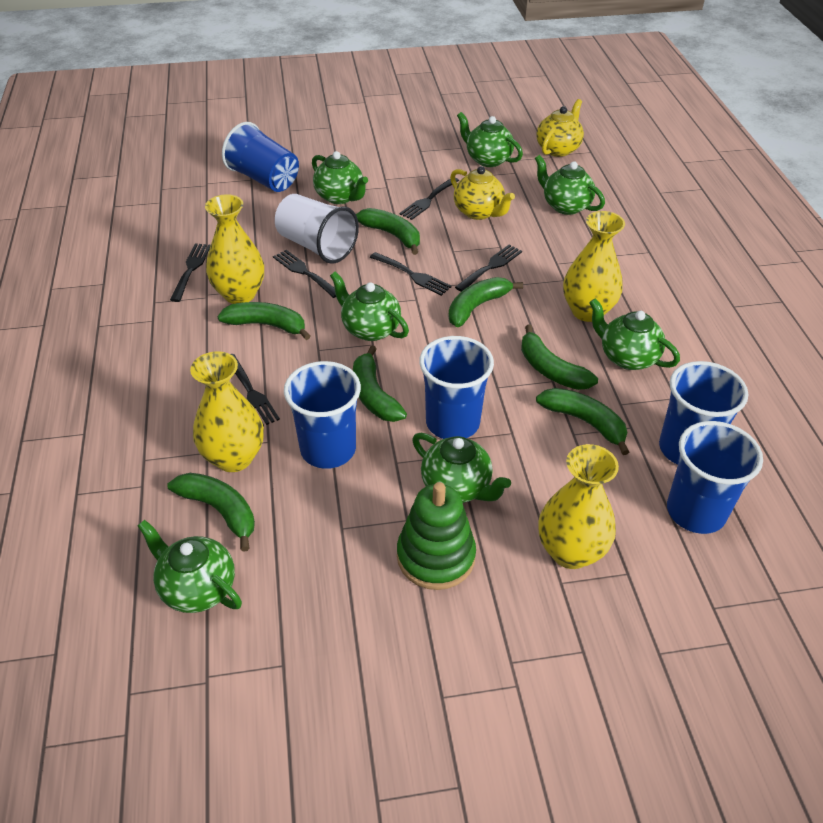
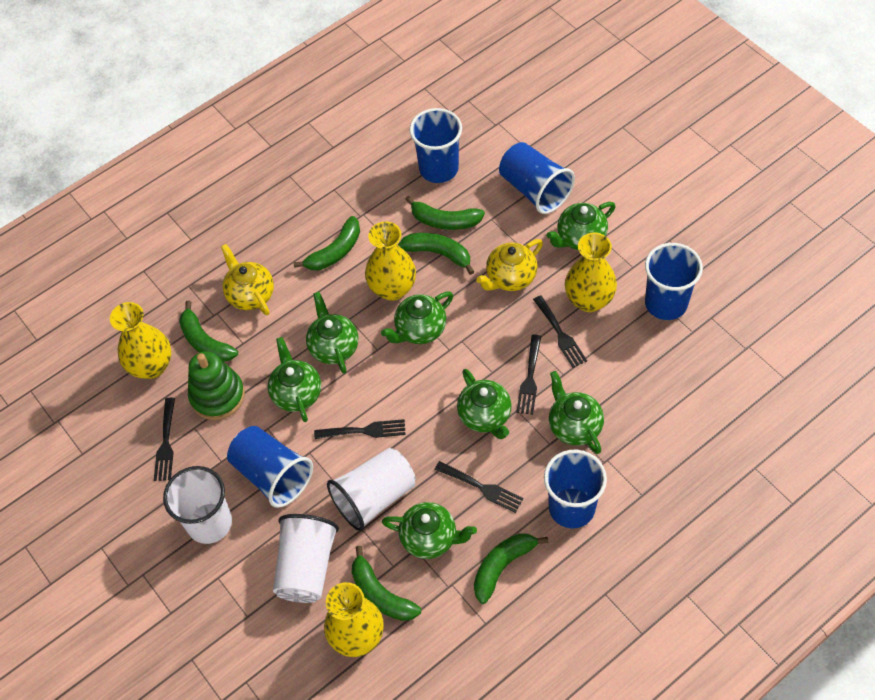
black fork: [170,243,211,302] [231,354,280,426] [273,250,336,298] [370,252,452,296] [399,178,459,220] [455,245,522,292] = 6 -> [154,398,175,481] [314,419,406,439] [435,461,524,513] [516,335,541,415] [533,295,587,368] = 5
green banana: [167,473,255,552] [217,302,310,340] [353,346,407,422] [356,208,420,255] [448,277,523,327] [521,325,598,390] [536,388,629,455] = 7 -> [179,301,238,362] [293,216,360,270] [352,546,421,621] [398,233,475,275] [405,196,485,230] [474,533,548,604] = 6
white cup: [275,194,359,264] = 1 -> [163,466,232,544] [273,514,339,603] [327,448,415,531] = 3

